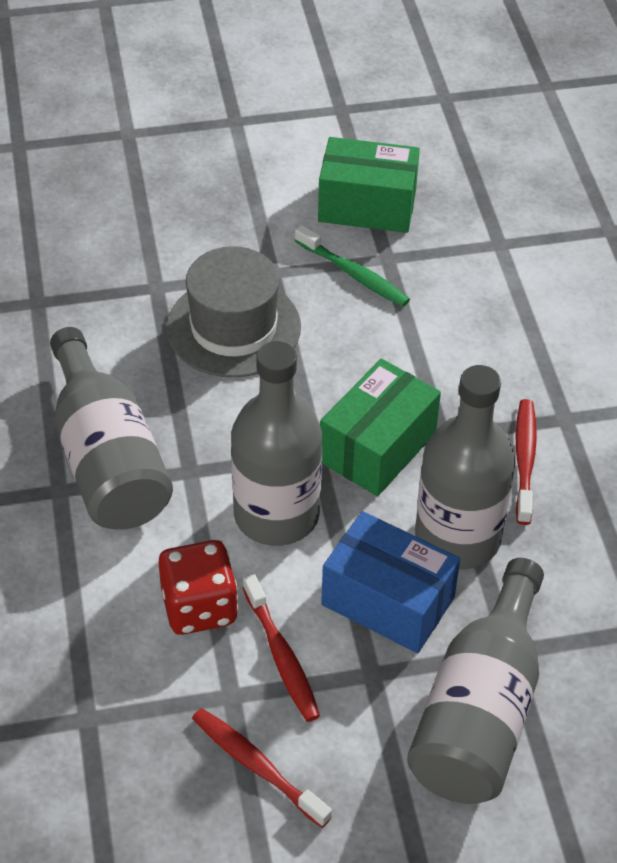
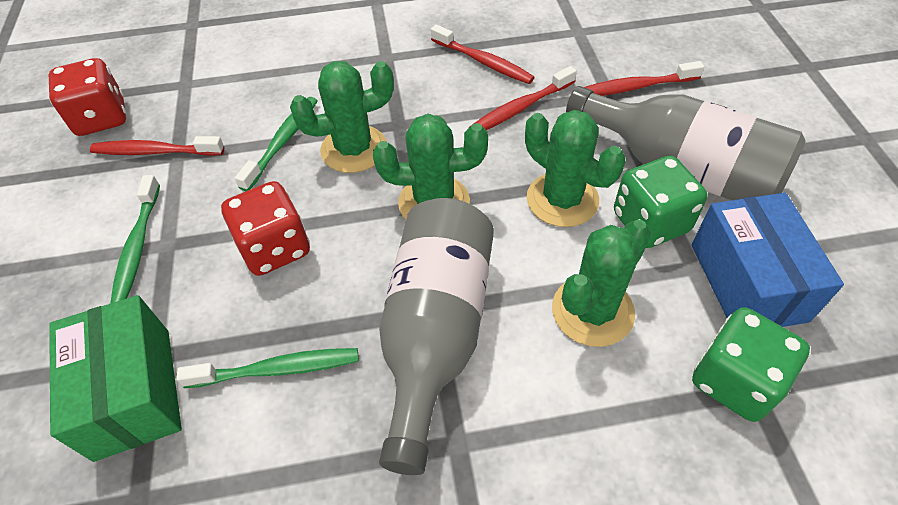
green box: [318,137,420,233] [320,358,441,496] = 2 -> [49,295,182,462] = 1
green cactus: none = 0 -> [290,61,394,173] [373,114,488,219] [525,110,625,227] [552,220,651,347] = 4
green dice: none = 0 -> [614,156,707,248] [692,307,810,422] = 2
green toothbrush: [295,225,410,307] = 1 -> [110,175,160,304] [176,348,359,388] [235,97,318,191] = 3
grey bottle: [50,327,173,530] [231,341,322,546] [407,558,544,804] [415,365,515,570] = 4 -> [379,198,494,475] [566,86,805,200] = 2
grey hat: [166,246,301,378] = 1 -> none = 0
red dice: [158,540,238,635] = 1 -> [49,58,126,136] [221,181,310,276] = 2
red toothbrush: [192,708,332,828] [243,574,320,722] [516,399,537,525] = 3 -> [90,136,224,156] [431,25,535,84] [469,66,577,130] [584,61,704,96] = 4

